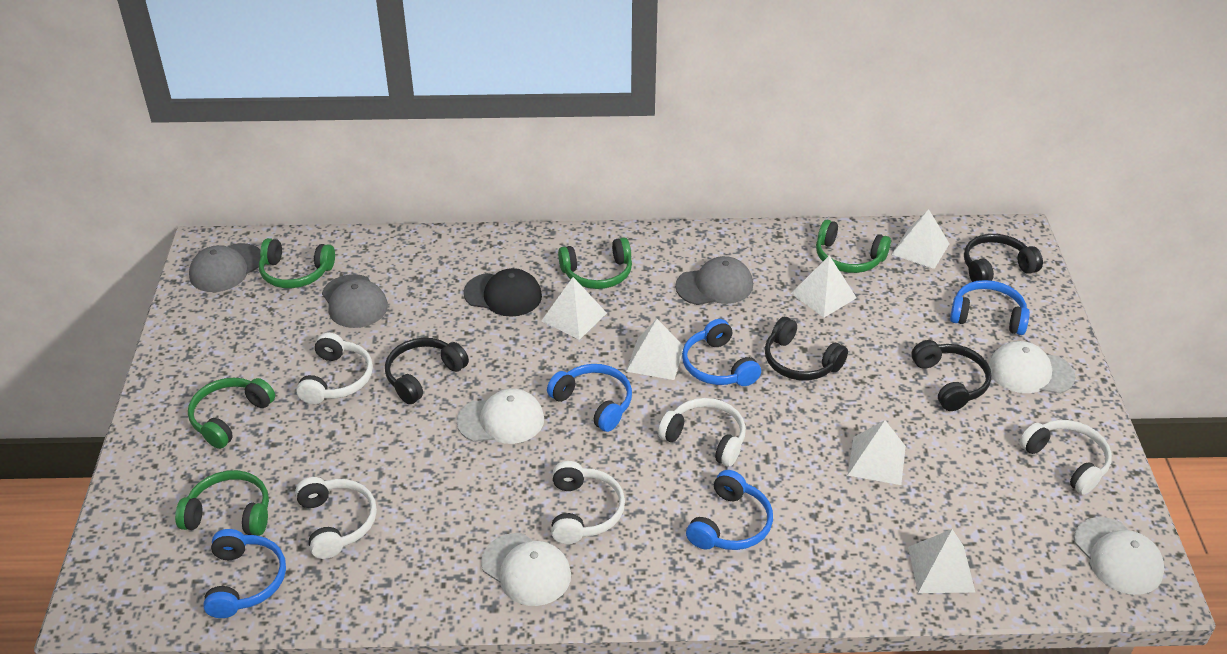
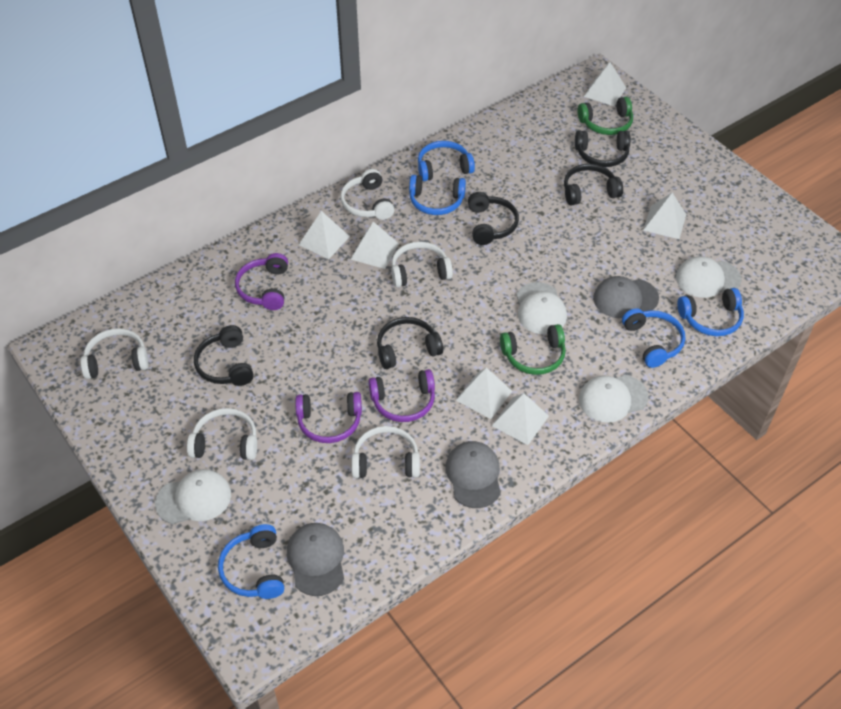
black cap: [464,268,542,317] = 1 -> none = 0
black headphones: [385,338,469,404] [765,317,848,381] [911,340,992,411] [964,234,1043,282] = 4 -> [194,325,254,386] [377,317,443,369] [468,192,519,245] [564,164,623,206] [575,130,631,167] = 5
green headphones: [175,470,269,536] [188,378,275,449] [259,238,335,288] [558,237,632,289] [816,220,891,273] = 5 -> [500,324,566,375] [578,97,633,135] = 2
purple headphones: none = 0 -> [235,253,288,310] [295,392,362,443] [368,369,435,422] = 3

